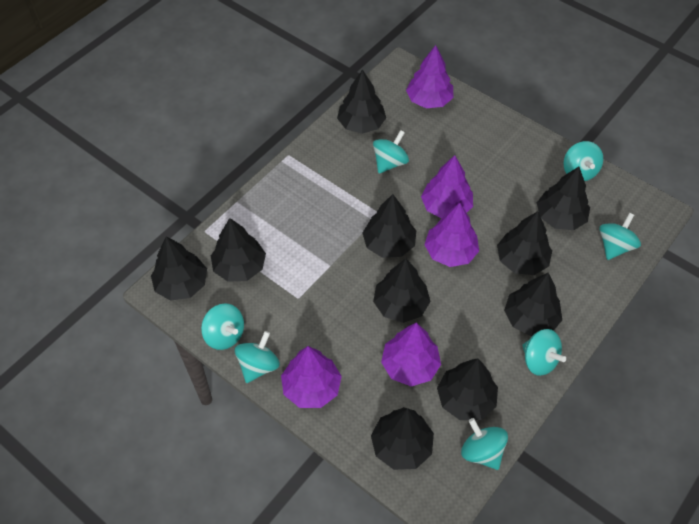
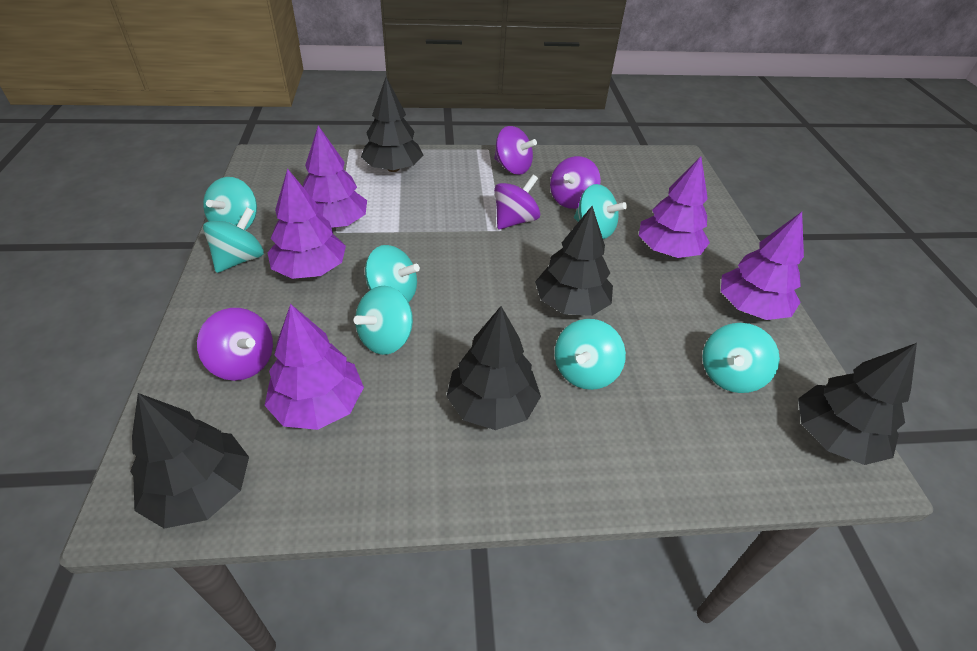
black tree: [151,236,207,301] [211,218,266,282] [337,69,386,134] [362,194,416,258] [371,407,434,470] [373,258,431,323] [437,359,498,420] [497,211,552,275] [504,273,562,336] [537,167,590,230] = 10 -> [130,393,249,529] [361,77,423,172] [446,306,541,430] [535,206,613,316] [798,343,917,465] = 5
purple spinning top: none = 0 -> [197,308,273,381] [494,126,537,175] [494,175,540,230] [550,156,601,209] = 4

